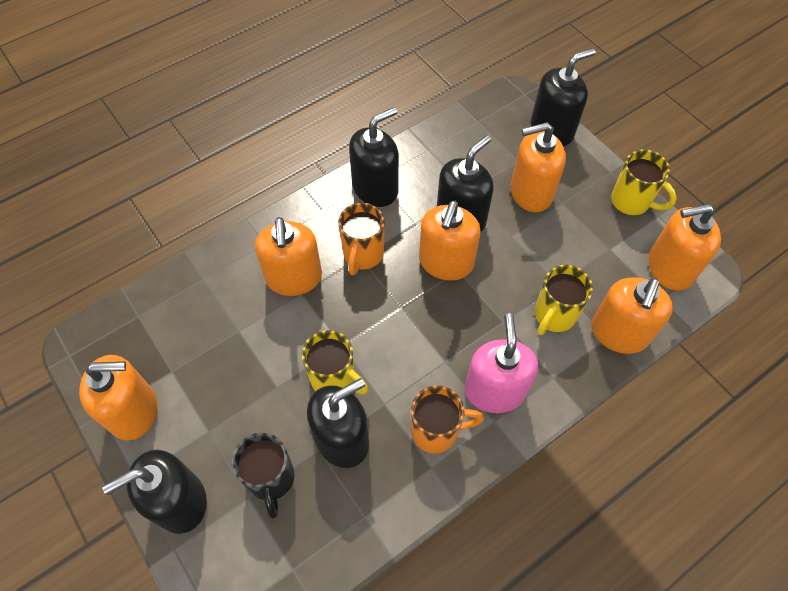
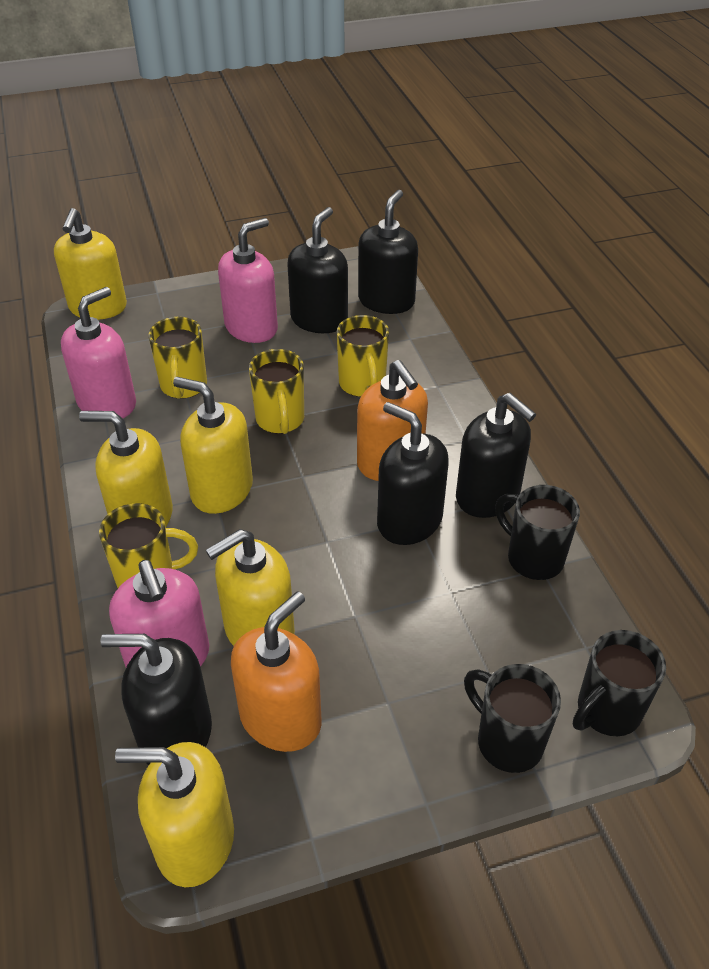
black mug: [232,433,295,519] = 1 -> [464,664,561,773] [495,485,580,580] [573,630,666,736] = 3
orange mug: [338,203,385,275] [411,385,484,454] = 2 -> none = 0
orange soap dispenser: [79,355,157,441] [255,217,322,296] [419,201,481,281] [510,122,566,212] [591,277,673,354] [649,204,721,290] = 6 -> [231,591,322,752] [357,360,428,481] = 2
pink soap dispenser: [465,313,538,413] = 1 -> [61,287,136,418] [109,560,209,667] [218,218,278,343] = 3
yellow mug: [302,330,368,394] [535,265,593,335] [611,149,677,215] = 3 -> [99,503,198,588] [149,317,207,399] [249,349,304,434] [337,315,389,397] = 4
yellow soap dispenser: none = 0 -> [54,208,127,320] [79,411,173,527] [115,742,234,887] [173,377,253,514] [205,529,295,646] = 5

